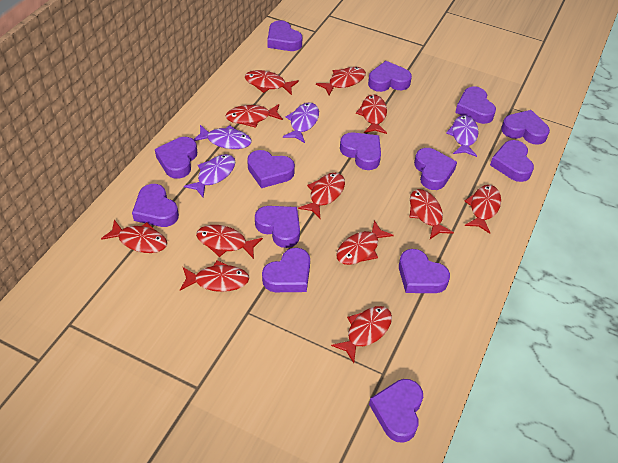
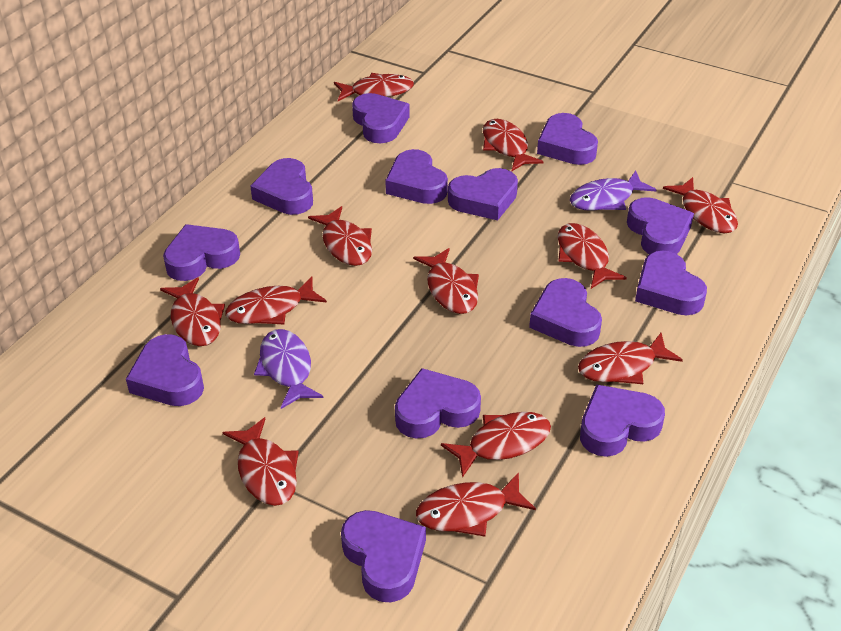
purple fish: [184,154,235,197] [193,125,252,149] [283,103,319,143] [446,115,478,157] = 4 -> [254,329,324,409] [570,171,657,211] = 2
purple heart: [132,184,179,227] [155,137,197,179] [247,150,295,188] [255,206,300,248] [262,248,310,292] [268,20,302,51] [340,132,381,170] [368,61,412,92] [369,379,423,443] [399,249,450,293] [414,148,457,190] [455,87,496,124] [490,140,534,182] [501,110,550,145] = 14 -> [126,334,204,406] [163,224,240,281] [250,158,313,215] [341,510,426,602] [352,93,410,143] [385,149,448,204] [395,368,481,439] [448,168,518,220] [529,278,602,347] [537,113,598,165] [580,384,665,457] [627,197,694,254] [635,251,707,315] = 13

